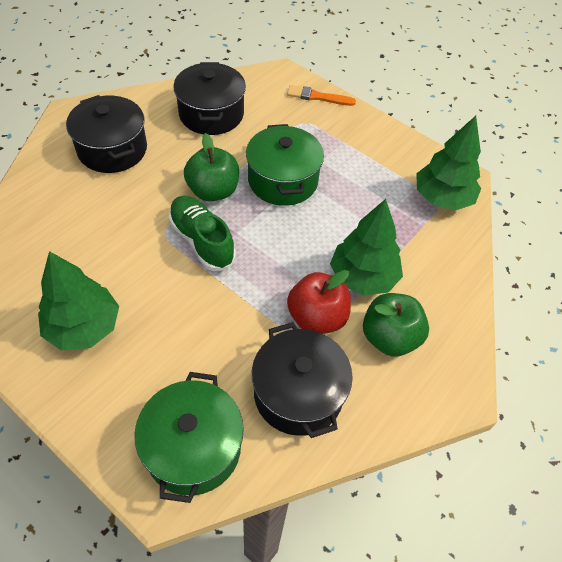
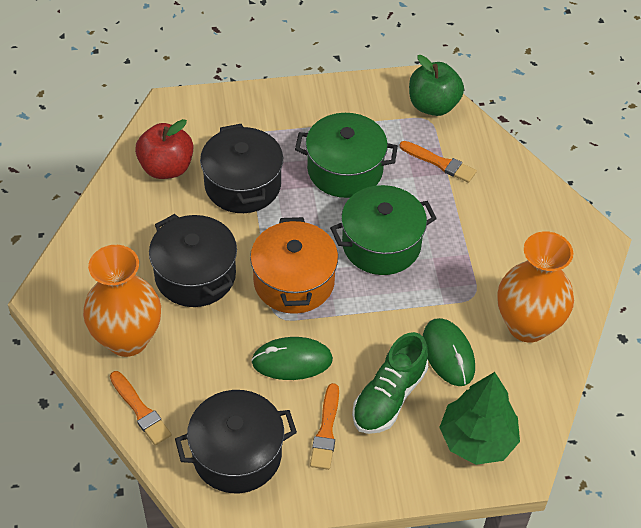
green apple: [184,133,239,201] [363,293,429,357] = 2 -> [409,55,464,116] = 1
green mouse: none = 0 -> [251,337,333,380] [423,318,475,386] = 2
green tree: [38,251,119,351] [330,199,403,296] [416,116,481,210] = 3 -> [439,372,520,465] = 1
orange brush: [287,85,356,106] = 1 -> [110,371,172,445] [310,383,339,470] [400,141,477,183] = 3
orange pot: none = 0 -> [250,217,338,314] = 1
orange vase: none = 0 -> [83,245,161,357] [498,231,574,343] = 2

